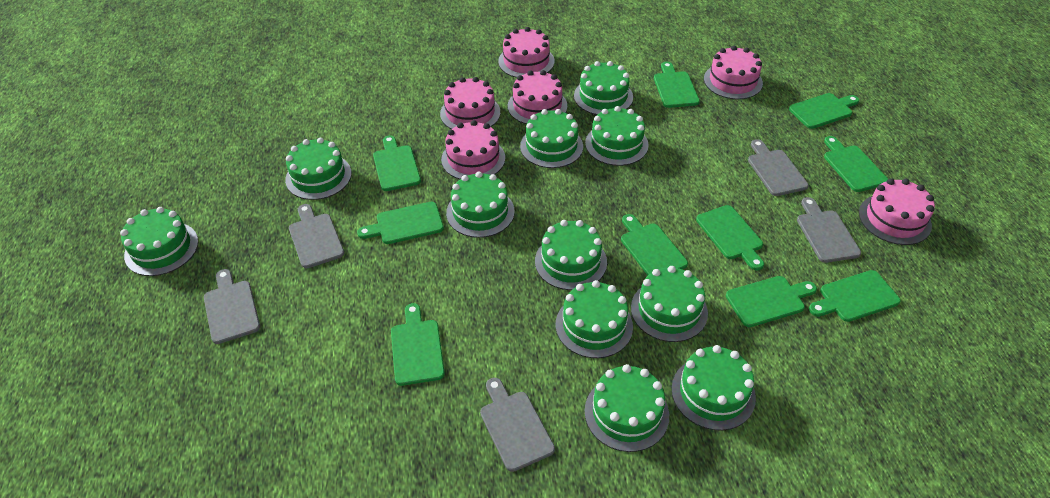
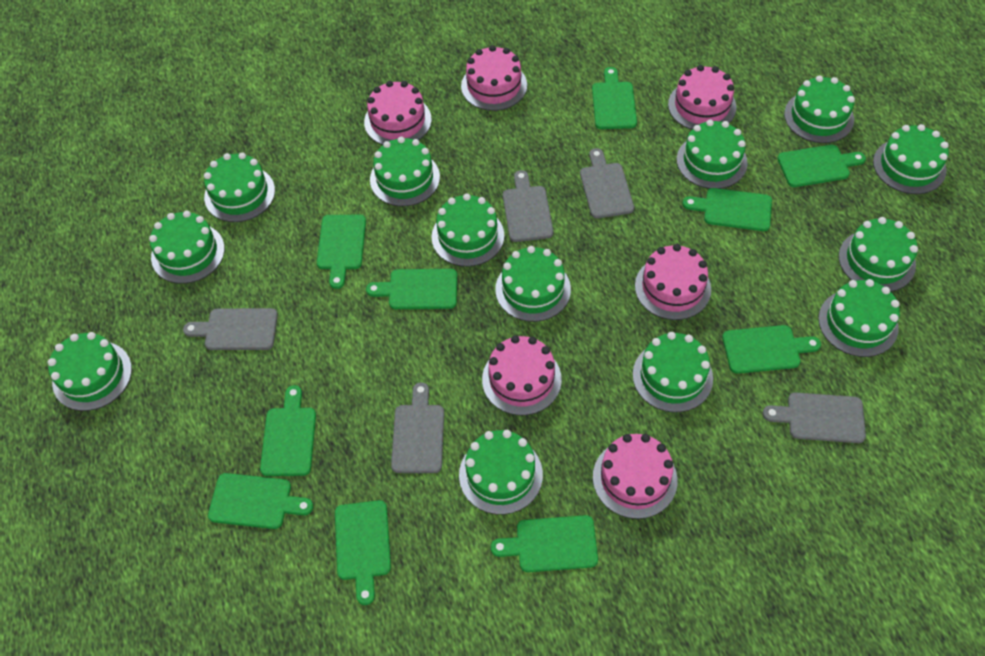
green cake: [120,207,198,276] [285,138,352,200] [446,172,515,238] [520,109,583,168] [535,220,607,290] [556,280,633,358] [574,61,633,115] [584,364,669,452] [585,106,649,166] [631,266,708,342] [672,345,756,431] = 11 -> [48,332,132,411] [149,211,225,284] [204,153,275,222] [370,137,440,206] [431,193,504,267] [459,430,543,515] [495,246,571,322] [633,332,713,412] [677,119,748,189] [784,75,855,143] [818,279,900,357] [839,217,918,292] [873,124,949,194] = 13

